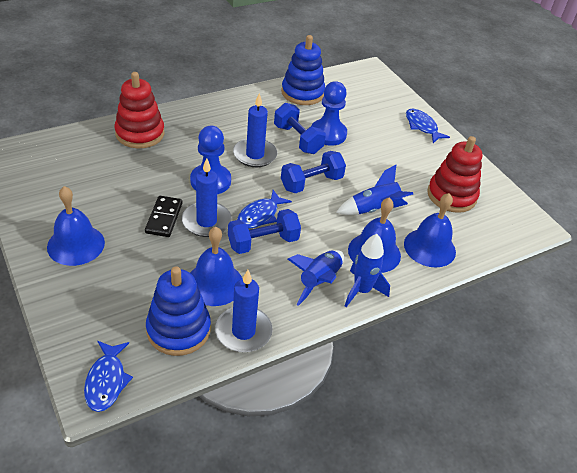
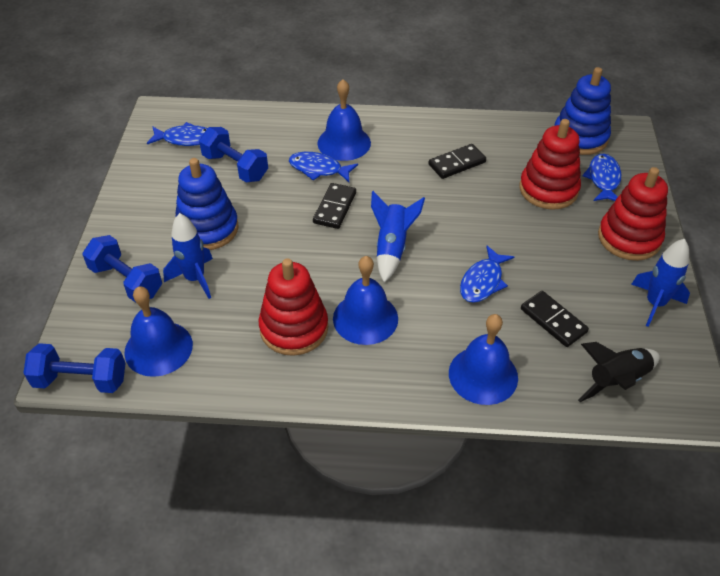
black domino: [145,196,183,237] = 1 -> [313,183,356,229] [428,144,486,179] [521,291,589,347] = 3
black rocket: none = 0 -> [578,342,660,402] = 1
blue candle: [182,158,232,237] [215,270,273,352] [233,93,277,167] = 3 -> none = 0
blue fish: [84,341,133,412] [237,190,292,229] [406,109,450,143] = 3 -> [147,122,207,146] [289,152,358,182] [460,246,514,303] [582,154,621,201] = 4
blue pawn: [190,126,231,194] [311,81,347,146] = 2 -> none = 0
red stacking toy: [115,72,164,148] [427,136,482,213] = 2 -> [259,258,328,356] [519,119,581,210] [598,167,668,261] = 3

